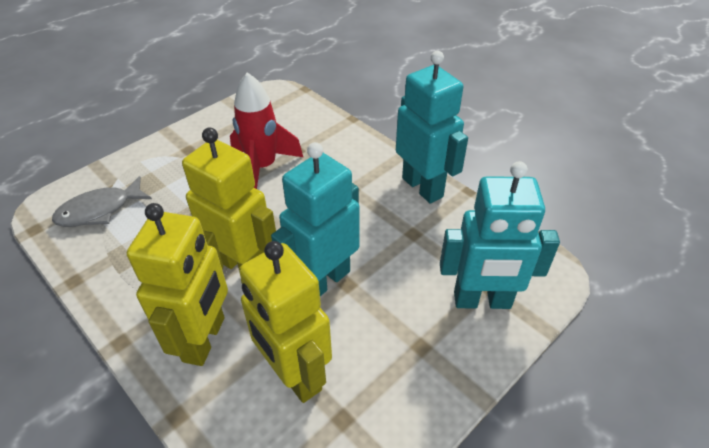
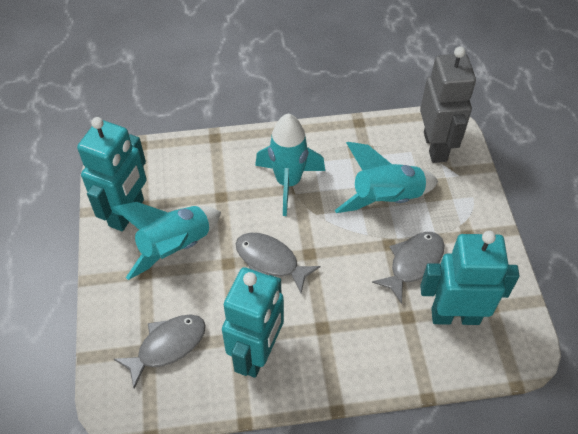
grey fish: [52,176,152,227] = 1 -> [114,314,206,388] [236,233,320,293] [372,232,444,304] = 3
grey robot: none = 0 -> [420,47,476,163] = 1
red rocket: [230,72,303,189] = 1 -> none = 0
turquoise rocket: none = 0 -> [113,202,221,280] [255,113,325,216] [335,142,438,213] = 3
yellow robot: [127,203,228,366] [182,127,276,269] [239,241,332,403] = 3 -> none = 0

